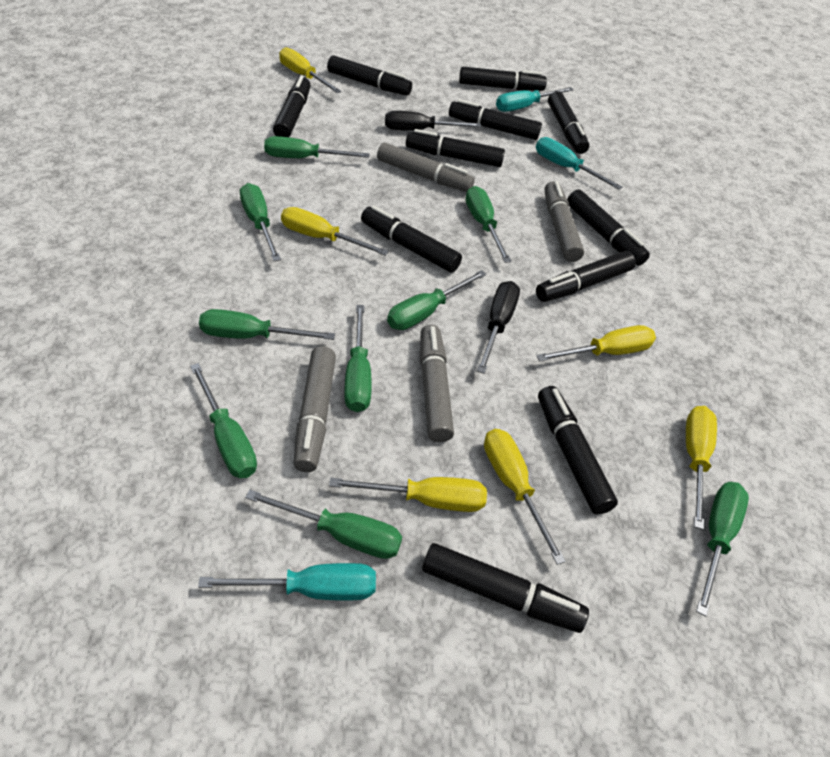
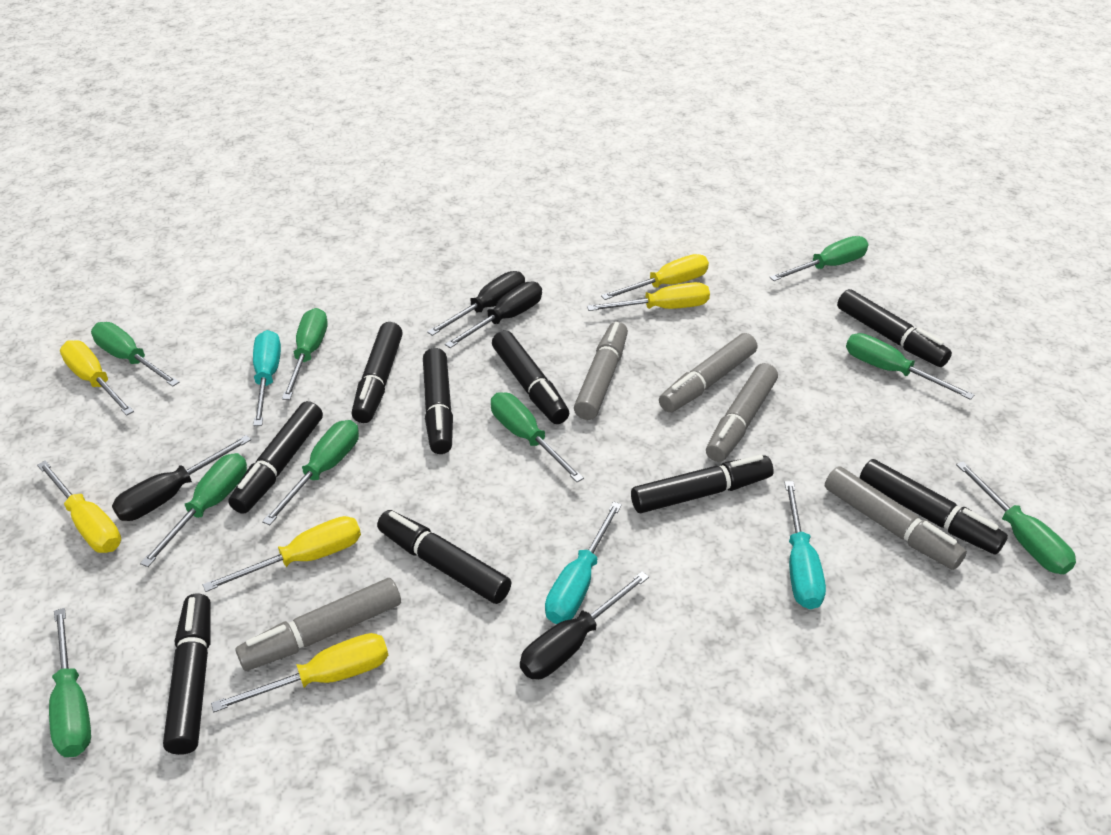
black marker: [273,75,311,137] [327,55,412,96] [361,206,462,273] [406,129,505,167] [422,543,589,633] [449,99,542,140] [459,67,547,91] [536,251,636,302] [538,386,618,515] [548,91,589,154] [567,190,650,266] = 11 -> [163,594,210,755] [228,401,323,514] [352,322,403,423] [377,510,511,604] [423,348,453,454] [492,330,569,424] [631,455,774,513] [837,289,952,367] [860,459,1008,554] = 9
black screwdriver: [385,111,481,131] [477,281,520,374] = 2 -> [112,435,251,521] [427,271,525,336] [445,282,542,348] [520,571,649,679] = 4
grey marker: [293,346,336,472] [377,142,475,192] [420,325,454,442] [544,181,584,262] = 4 -> [236,578,401,671] [574,322,628,420] [659,333,757,413] [706,363,778,462] [825,466,967,570] = 5

